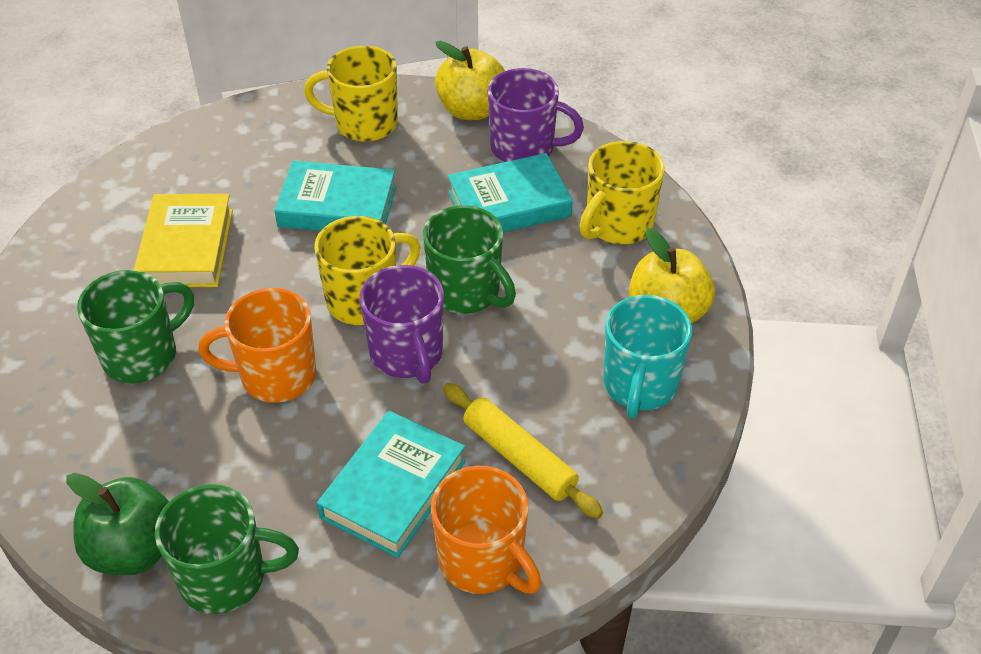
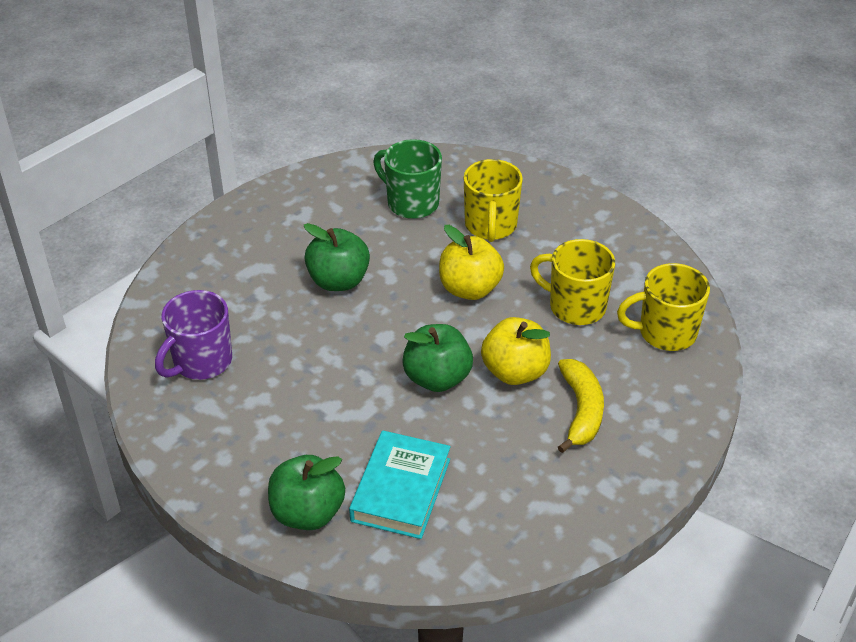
green apple: [67,473,169,575] = 1 -> [268,455,345,530] [304,223,370,291] [402,324,473,392] = 3
green mug: [77,270,194,383] [155,484,299,614] [423,205,516,314] = 3 -> [373,139,442,219] = 1
orange mug: [198,288,316,403] [431,466,541,594] = 2 -> none = 0
purple mug: [360,265,444,384] [488,68,584,162] = 2 -> [155,290,232,380] = 1
turquoise book: [274,161,396,231] [317,411,466,558] [448,153,573,233] = 3 -> [349,430,451,539] = 1
turquoise mug: [603,295,692,419] = 1 -> none = 0
yellow banana: none = 0 -> [558,359,604,453] = 1
yellow book: [134,194,233,287] = 1 -> none = 0
yellow rolling pin: [443,383,603,519] = 1 -> none = 0

